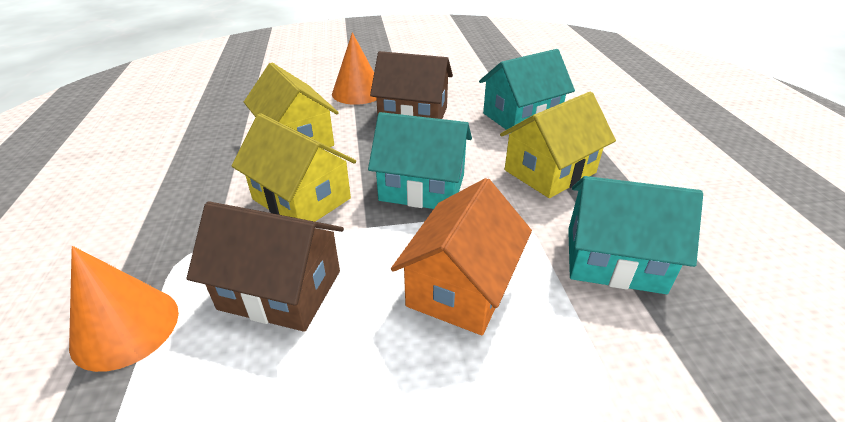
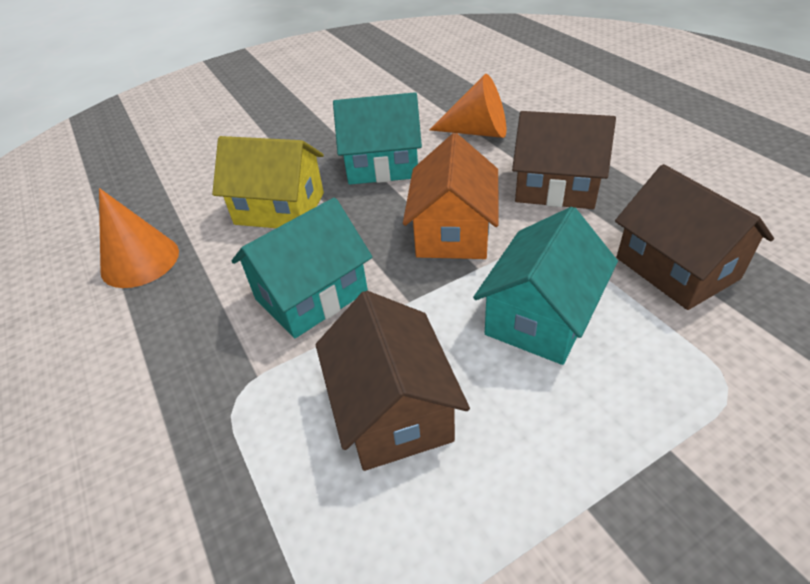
brown house: [187,201,344,332] [370,51,453,119] = 2 -> [316,291,470,471] [512,111,616,209] [615,164,774,310] = 3
yellow house: [231,113,356,222] [244,63,339,149] [500,92,616,198] = 3 -> [212,136,324,228] = 1

